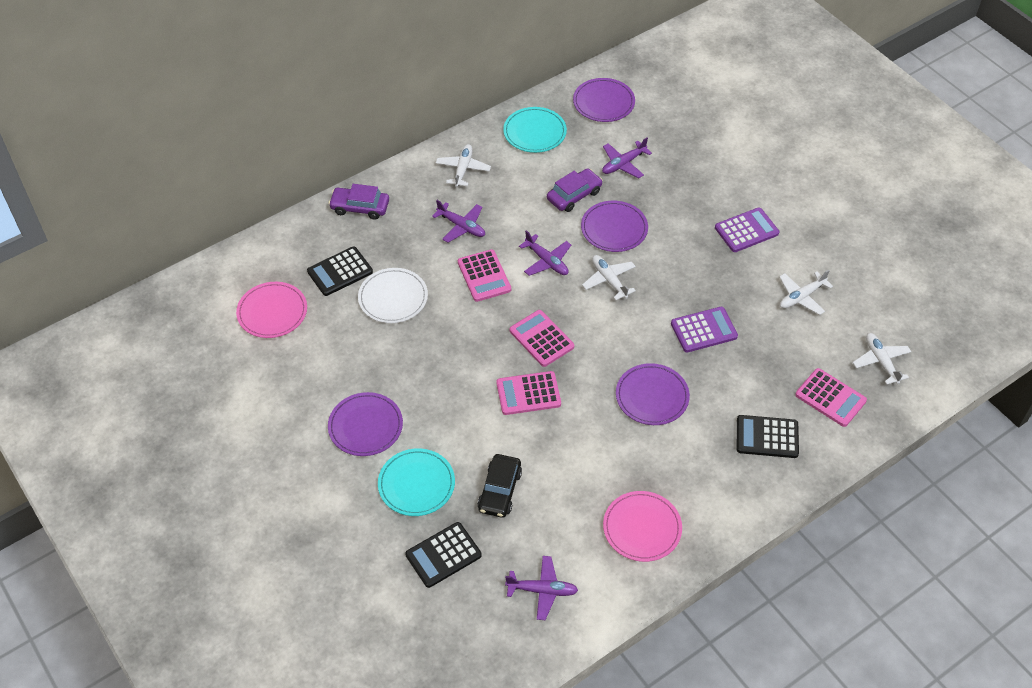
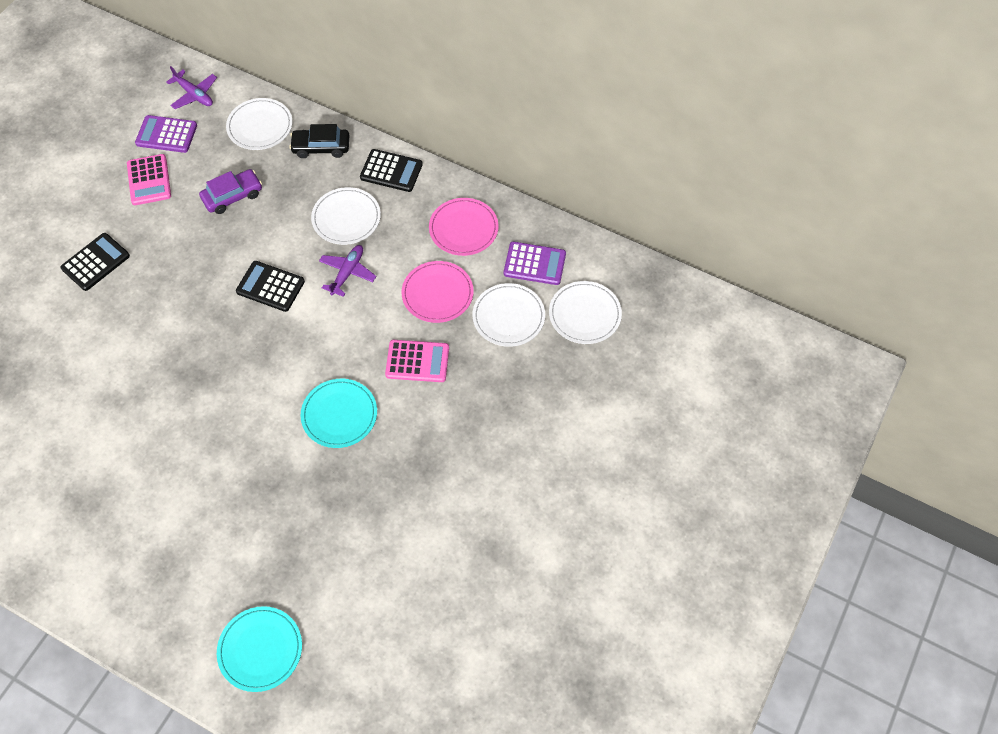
pink calculator: [458,249,511,302] [497,371,561,415] [510,310,574,367] [795,368,867,427] = 4 -> [127,154,171,205] [385,340,449,382] = 2
purple car: [328,184,389,220] [547,168,603,212] = 2 -> [199,169,262,214] = 1
purple plane: [432,200,485,243] [505,556,578,620] [519,230,571,276] [602,137,652,178] = 4 -> [166,66,217,109] [319,245,376,297] = 2
purple plate: [328,392,403,456] [573,78,635,122] [581,201,648,252] [616,363,690,425] = 4 -> none = 0
white plane: [436,144,491,187] [582,255,636,300] [779,270,833,315] [852,333,911,385] = 4 -> none = 0
white plate: [358,268,428,323] = 1 -> [226,98,293,150] [311,187,381,245] [472,283,545,347] [549,281,622,344] = 4

